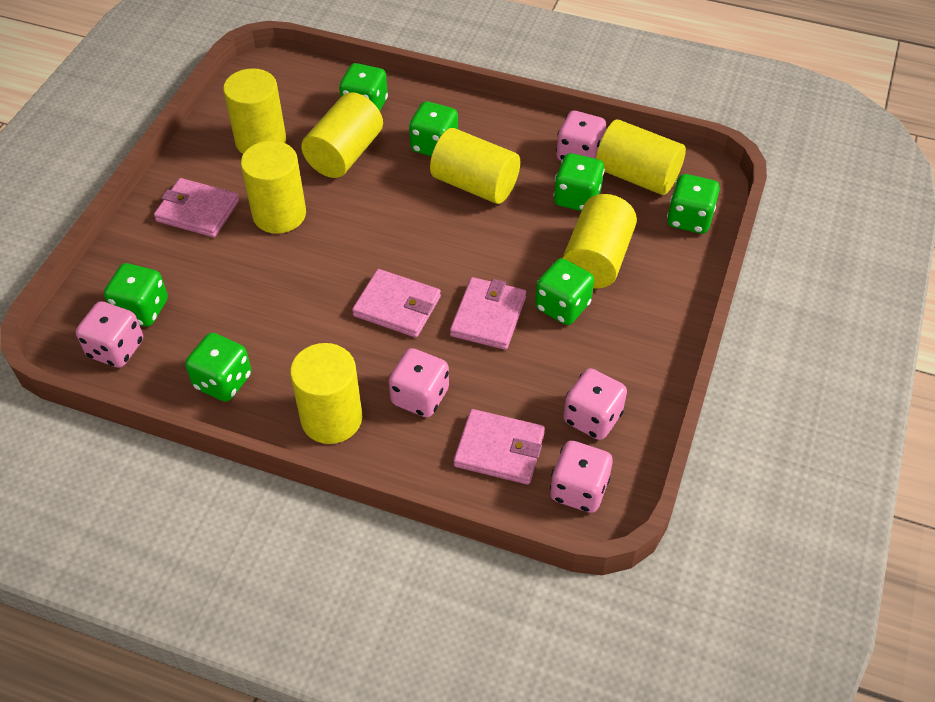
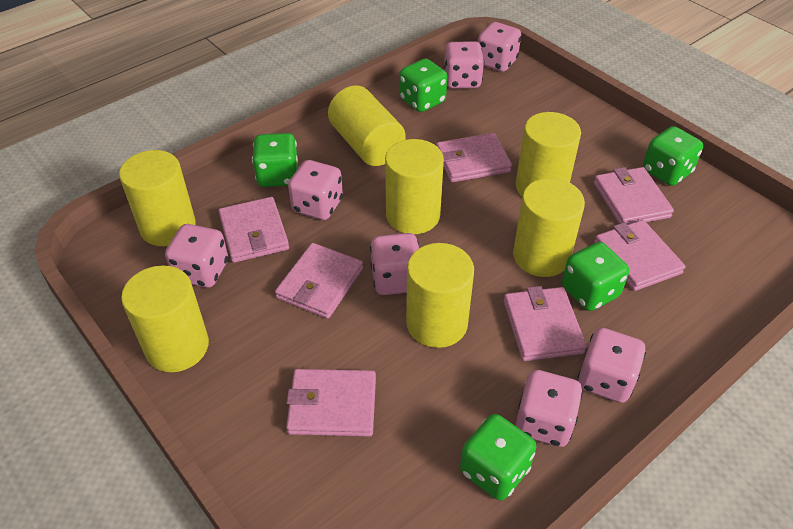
green dice: [104,263,168,326] [185,333,251,402] [339,63,388,111] [409,101,458,156] [535,258,594,325] [553,153,605,211] [667,174,720,234] = 7 -> [252,133,298,187] [400,59,447,112] [460,414,536,500] [562,242,629,311] [643,126,703,186] = 5
pink dice: [76,301,143,368] [389,348,449,417] [550,441,613,513] [556,111,606,161] [563,368,627,440] = 5 -> [165,224,228,288] [288,160,343,220] [370,233,419,295] [443,41,484,89] [478,22,521,72] [515,370,583,447] [578,328,646,403] = 7
pink wallet: [154,178,239,237] [352,269,441,338] [450,277,526,350] [454,409,545,485] = 4 -> [218,197,289,263] [275,243,363,319] [286,369,376,437] [436,133,512,183] [504,286,587,361] [594,167,674,225] [594,220,686,291] = 7

